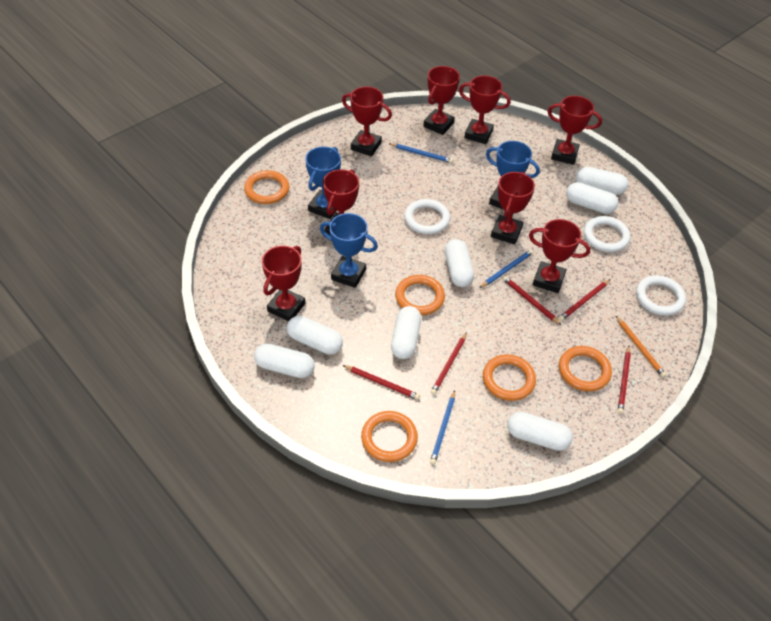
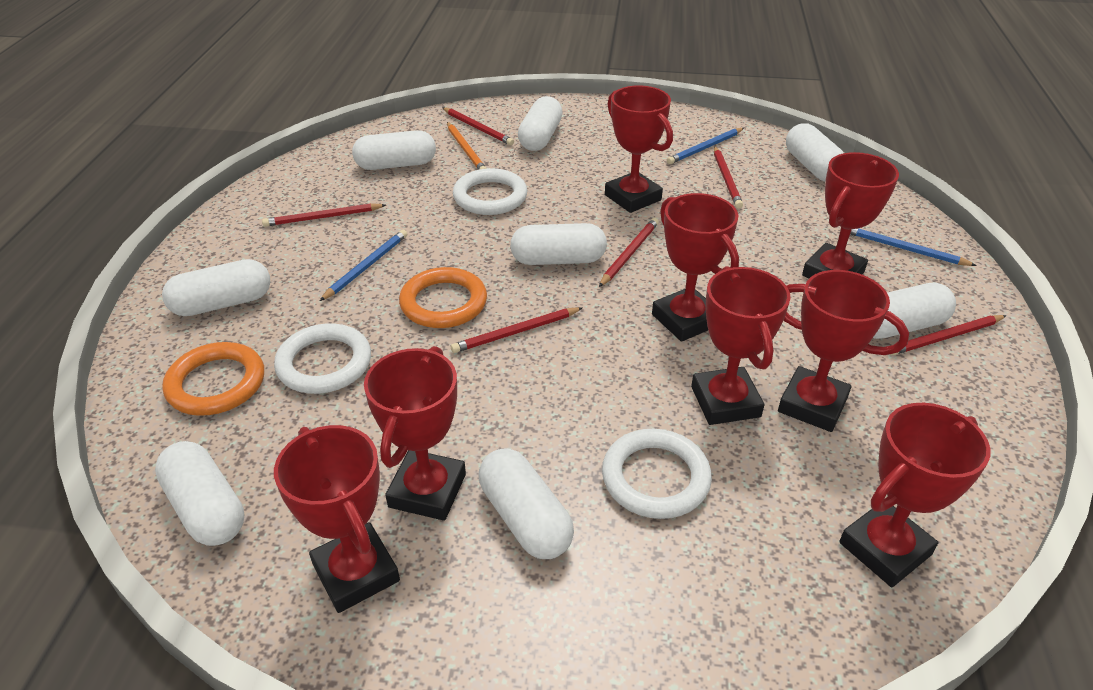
blue trophy: [305,146,341,219] [320,213,378,288] [486,141,540,210] = 3 -> none = 0
orange ring: [244,170,289,204] [361,411,418,462] [395,275,445,315] [483,354,536,401] [559,346,612,392] = 5 -> [162,342,264,416] [399,267,487,328] = 2
red pencil: [343,365,420,400] [431,332,467,395] [503,276,561,325] [559,279,610,321] [618,346,631,414] = 5 -> [262,203,386,227] [442,107,514,145] [451,307,582,353] [599,218,659,287] [714,146,743,208] [891,315,1007,355] = 6
white capsule: [254,343,315,378] [287,316,343,355] [391,306,421,359] [445,239,474,287] [507,412,573,451] [566,182,618,214] [576,167,628,195] = 7 -> [155,441,244,546] [162,259,271,316] [352,130,436,170] [479,448,574,559] [510,223,607,265] [518,96,563,151] [786,124,844,181] [873,283,956,339] = 8

